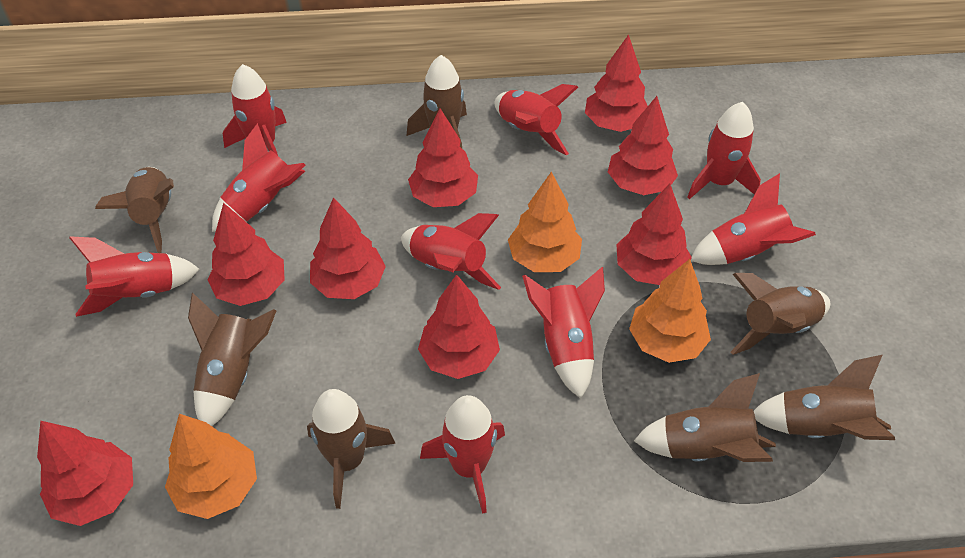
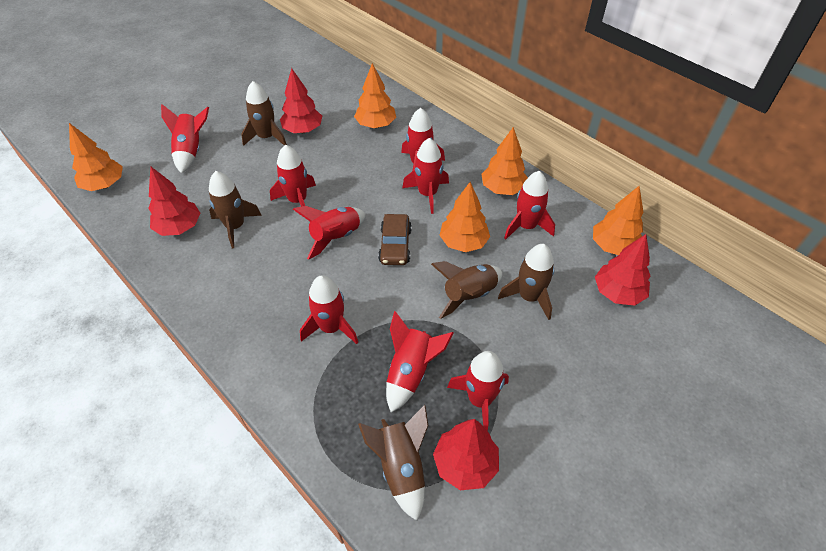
brown car: none = 0 -> [378,214,412,265] = 1
brown rocket: [95,167,174,253] [188,293,277,426] [307,389,396,509] [406,55,467,148] [634,373,776,462] [730,273,830,355] [754,355,895,440] = 7 -> [209,171,262,248] [241,81,287,146] [358,405,428,521] [431,261,502,319] [498,244,554,320] = 5
orange tree: [165,414,257,519] [508,172,582,272] [629,259,711,363] = 3 -> [69,123,123,191] [354,63,396,128] [439,182,490,252] [481,127,528,195] [593,186,644,255] = 5
red tree: [37,421,133,526] [207,203,285,306] [310,197,386,299] [408,109,478,207] [418,274,500,379] [585,34,648,132] [608,96,678,195] [616,184,692,285] = 8 -> [148,166,200,236] [280,68,322,133] [433,419,499,490] [595,234,650,305] = 4

